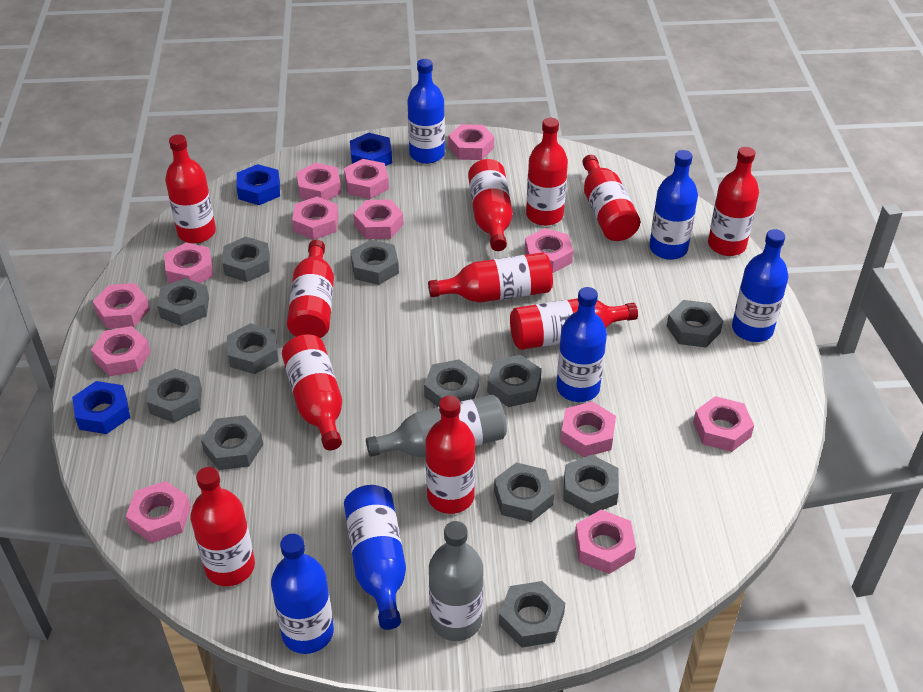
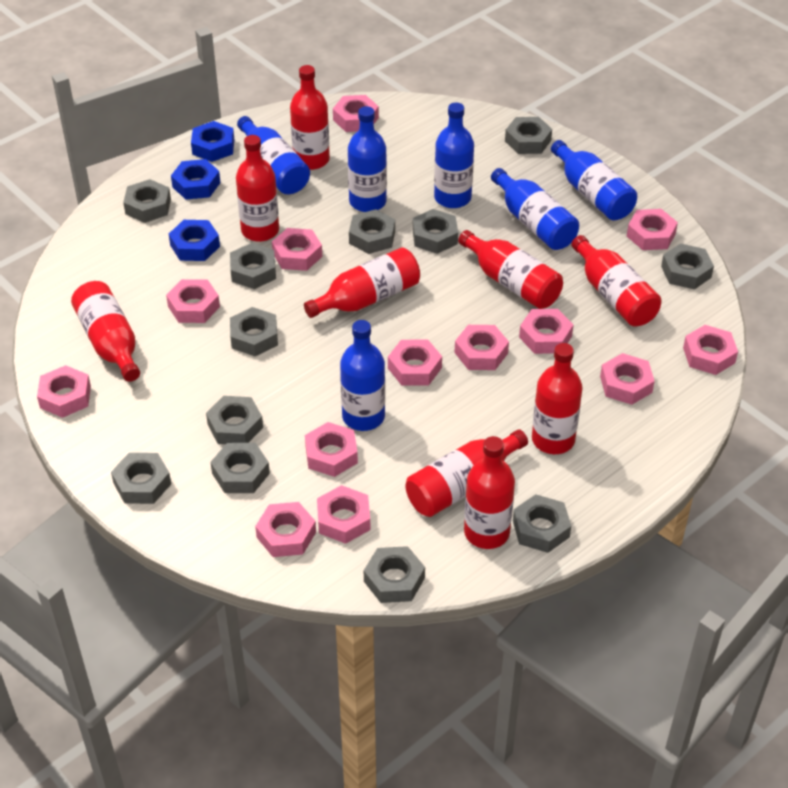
grey bottle: [366,395,507,457] [429,521,483,641] = 2 -> none = 0
red bottle: [165,134,216,243] [190,467,255,586] [282,334,342,450] [287,240,334,338] [425,396,475,514] [428,252,553,303] [468,159,513,251] [510,298,638,350] [526,118,568,226] [582,155,640,241] [708,147,759,256] = 11 -> [71,281,140,382] [236,135,279,242] [290,65,330,170] [304,248,420,318] [406,429,528,517] [458,230,563,309] [464,436,515,549] [532,343,583,454] [571,235,662,326] = 9

